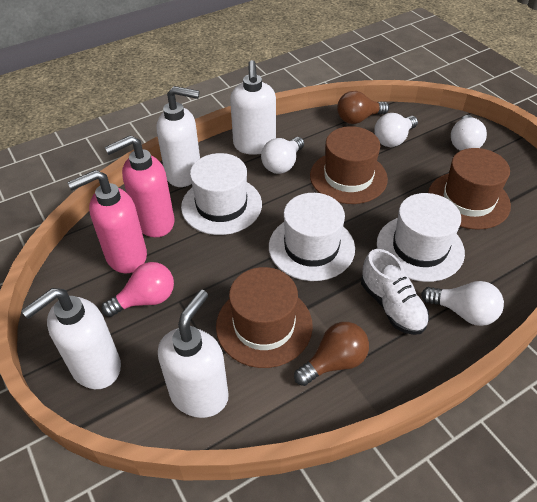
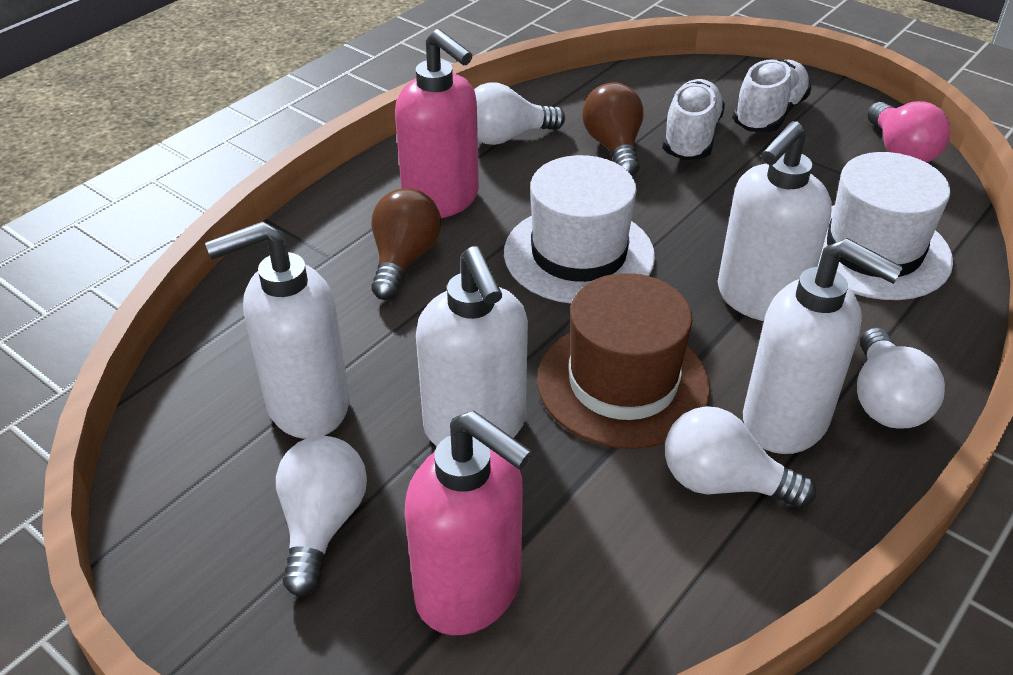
brown hat: [216,267,313,368] [310,126,388,204] [428,148,511,230] = 3 -> [537,273,710,449] = 1
white hat: [181,153,262,235] [269,193,355,281] [377,193,465,282] = 3 -> [504,155,655,304] [818,152,953,300] = 2
white shoe: [361,249,429,335] = 1 -> [663,79,725,160] [733,59,811,132] = 2

